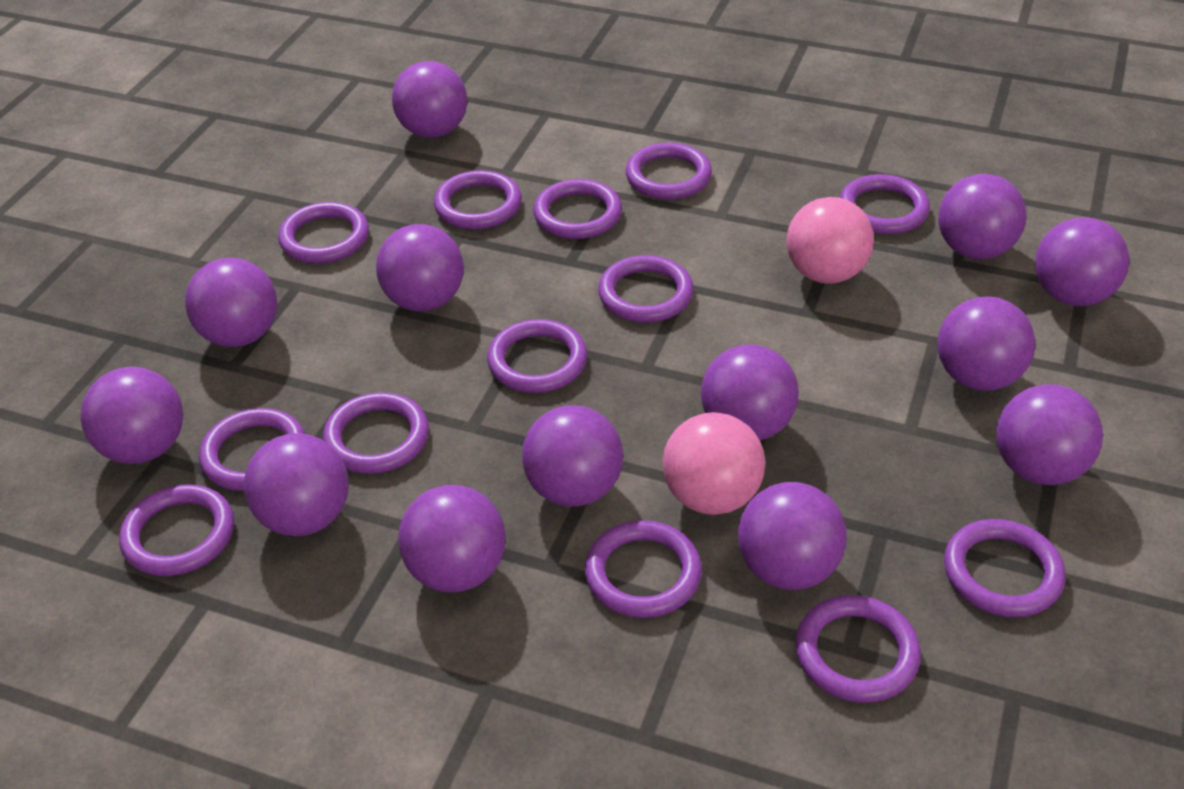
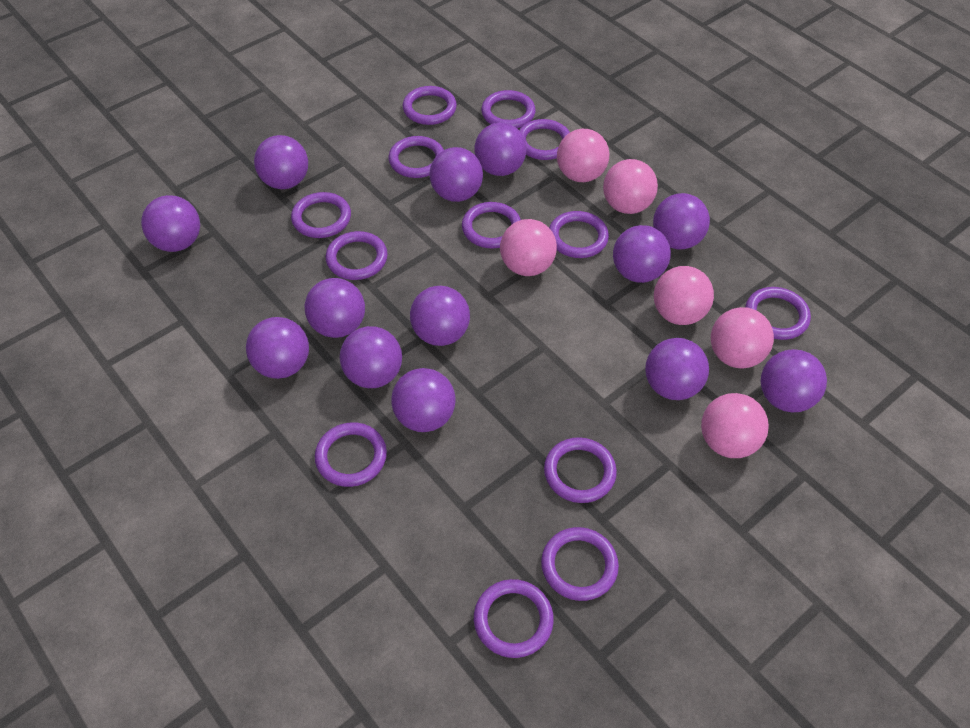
pink ball: [663,412,765,515] [786,197,874,284] = 2 -> [500,219,557,276] [557,129,609,182] [603,159,658,214] [654,266,714,325] [701,393,769,458] [711,307,774,368] = 6

